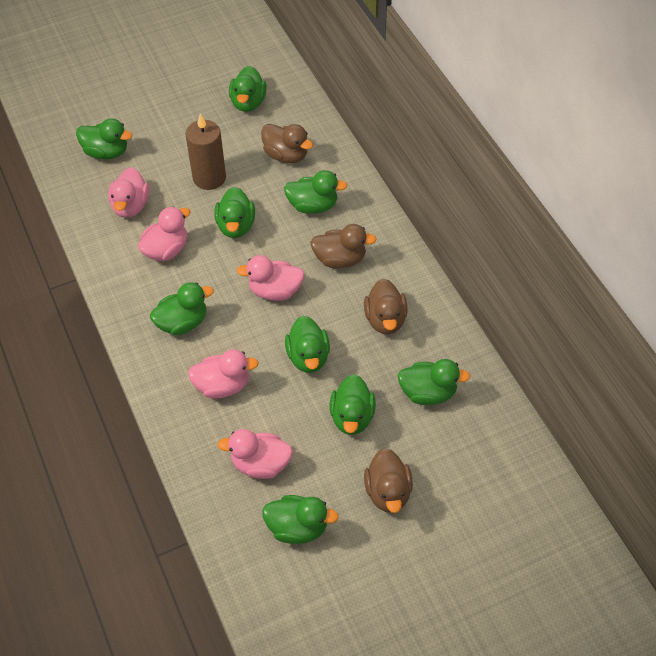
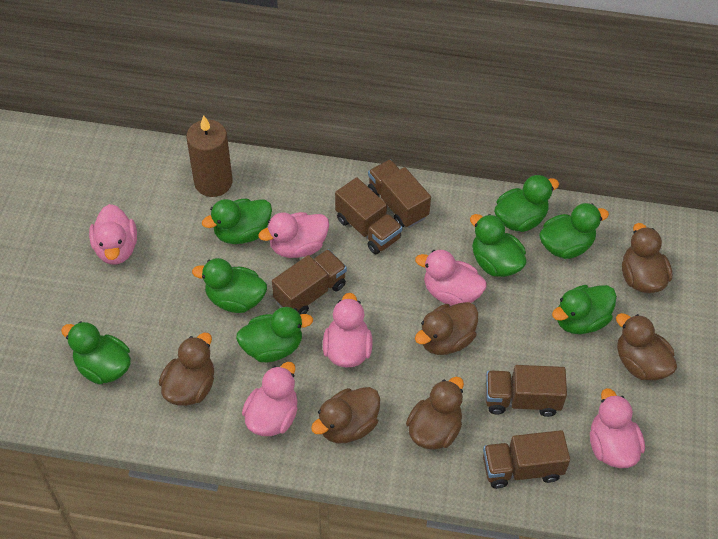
brown duck: [261,124,313,163] [310,224,377,269] [364,279,408,335] [364,448,413,513] = 4 -> [159,333,214,406] [311,387,380,443] [406,377,464,450] [415,302,478,355] [616,313,677,380] [622,223,672,293] = 6
brown truck: none = 0 -> [272,249,347,314] [335,177,403,254] [368,159,431,228] [483,430,570,489] [486,365,567,417] = 5
green duck: [76,118,132,160] [150,282,214,335] [214,187,255,238] [229,66,267,112] [262,495,339,544] [284,170,347,214] [285,316,330,373] [330,374,376,435] [398,359,470,405] = 9 -> [61,322,131,385] [192,258,267,313] [202,199,272,244] [236,307,313,362] [470,214,526,277] [494,175,559,232] [539,203,609,259] [552,285,617,334] = 8
pink duck: [108,167,149,218] [138,207,191,261] [188,349,259,398] [218,429,293,479] [237,255,305,301] = 5 -> [89,204,137,265] [242,362,298,436] [259,212,329,258] [323,293,373,368] [415,250,487,306] [590,388,645,468] = 6

